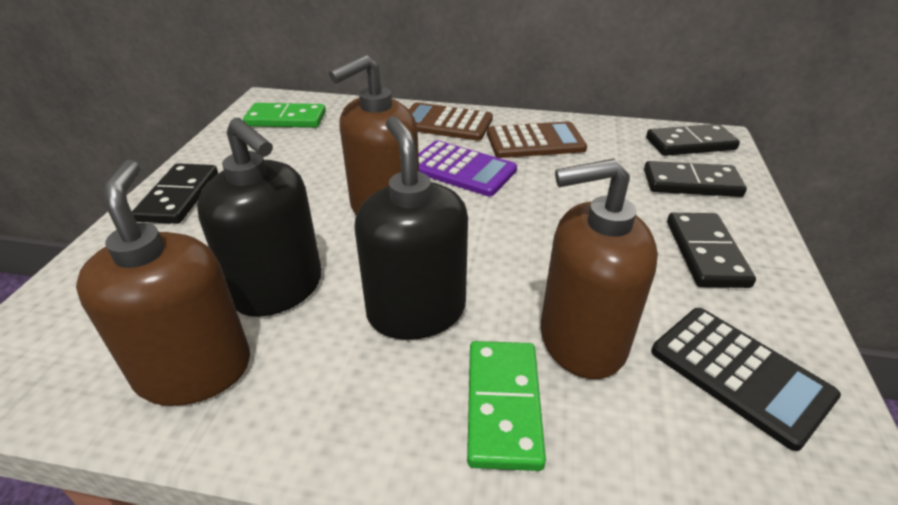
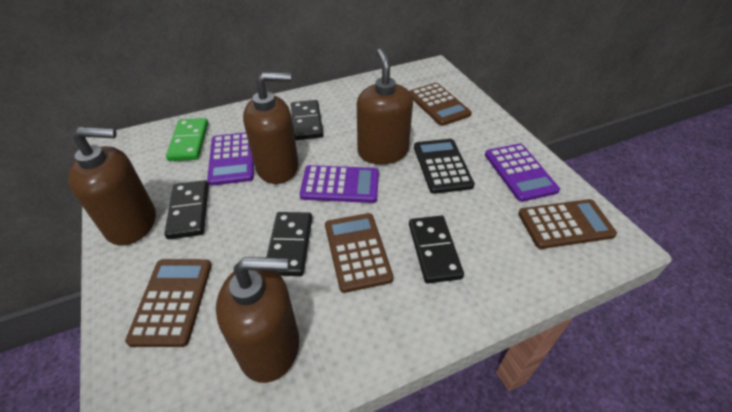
black soap dispenser: [197,118,322,317] [355,116,468,340] = 2 -> none = 0
brown calculator: [409,102,493,141] [487,121,587,158] = 2 -> [125,259,212,347] [325,213,394,293] [409,83,472,126] [518,199,617,249] = 4
brown soap dispenser: [76,160,250,406] [329,55,419,215] [541,159,658,379] = 3 -> [68,127,156,246] [216,257,299,383] [243,72,299,184] [357,49,413,164] = 4
green domino: [243,103,326,128] [467,341,546,471] = 2 -> [166,118,208,161] = 1
purple calculator: [419,140,517,196] = 1 -> [207,132,254,186] [300,165,379,203] [485,143,560,202] = 3

